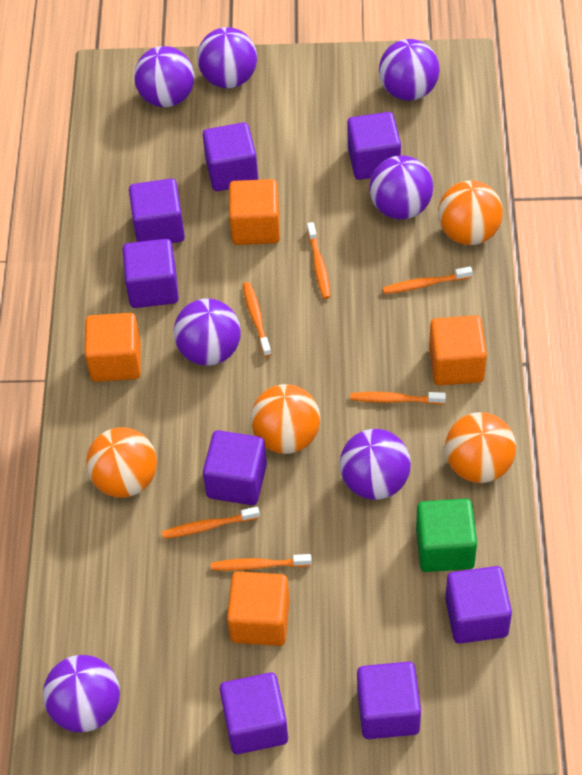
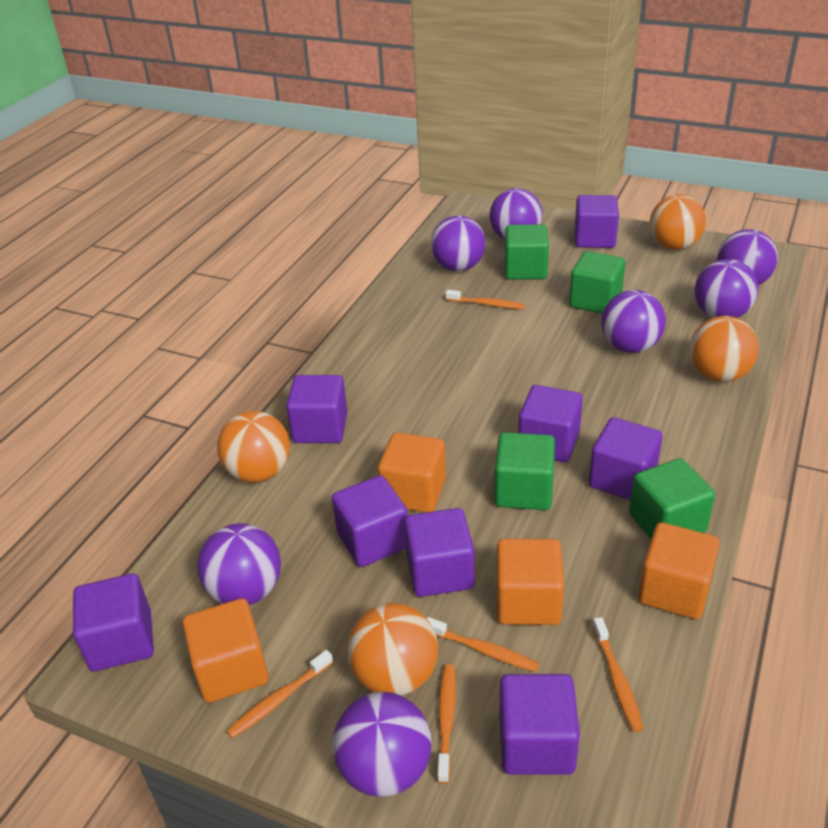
green cube: [416,499,477,572] = 1 -> [495,432,555,510] [505,224,549,280] [569,251,625,314] [629,458,715,539] = 4
orange toothbrush: [162,507,260,539] [211,554,312,571] [243,282,271,357] [307,222,331,299] [350,392,446,404] [382,266,473,294] = 6 -> [226,650,333,738] [427,617,539,672] [437,664,456,784] [446,290,525,309] [592,617,643,732] = 5

